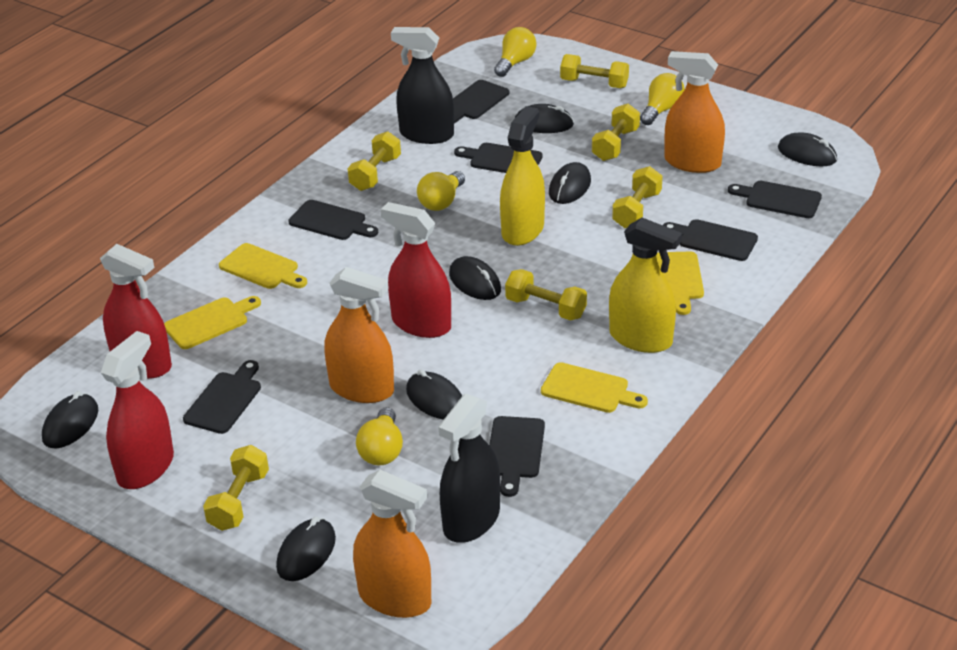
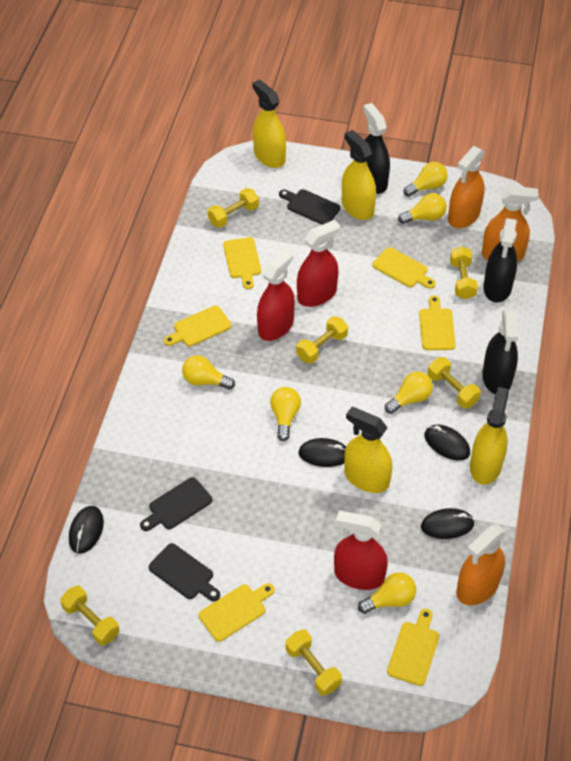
black cutting board: [183,360,261,434] [288,200,378,240] [453,80,509,123] [454,143,543,173] [489,416,545,497] [663,219,758,261] [728,181,822,218] = 7 -> [140,477,212,531] [149,543,220,601] [279,189,341,225] = 3
black mouse: [42,391,98,449] [276,517,336,581] [406,370,462,420] [449,256,501,300] [515,104,574,133] [549,162,591,204] [778,132,837,166] = 7 -> [69,506,104,554] [298,438,346,467] [421,508,475,539] [424,425,470,460] = 4
black spray bottle: [391,27,454,144] [438,394,500,543] = 2 -> [363,103,390,194] [482,309,518,394] [483,218,517,302] = 3
yellow cutting board: [164,296,261,349] [219,243,307,289] [541,362,648,413] [656,251,704,315] = 4 -> [164,305,232,346] [199,583,275,642] [223,237,261,289] [372,247,436,289] [387,609,439,686] [419,295,456,350] = 6
yellow light bulb: [356,407,403,466] [417,171,465,211] [494,27,536,77] [640,73,685,125] = 4 -> [182,355,235,390] [270,387,301,441] [358,572,416,614] [385,372,433,414] [398,193,446,224] [403,162,448,197] = 6
yellow spray bottle: [500,106,545,246] [609,218,682,353] = 2 -> [252,79,286,168] [342,130,376,220] [344,407,392,493] [470,387,509,485] = 4

